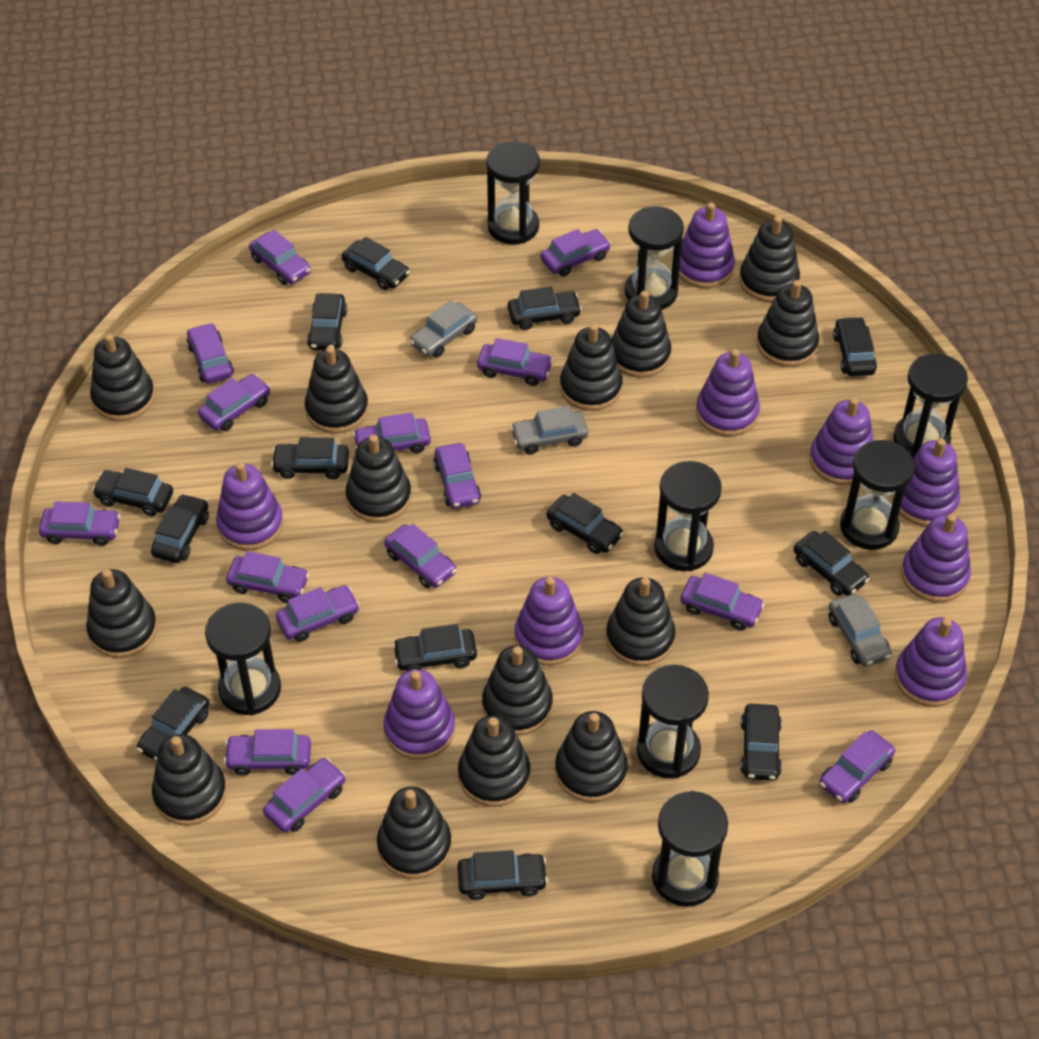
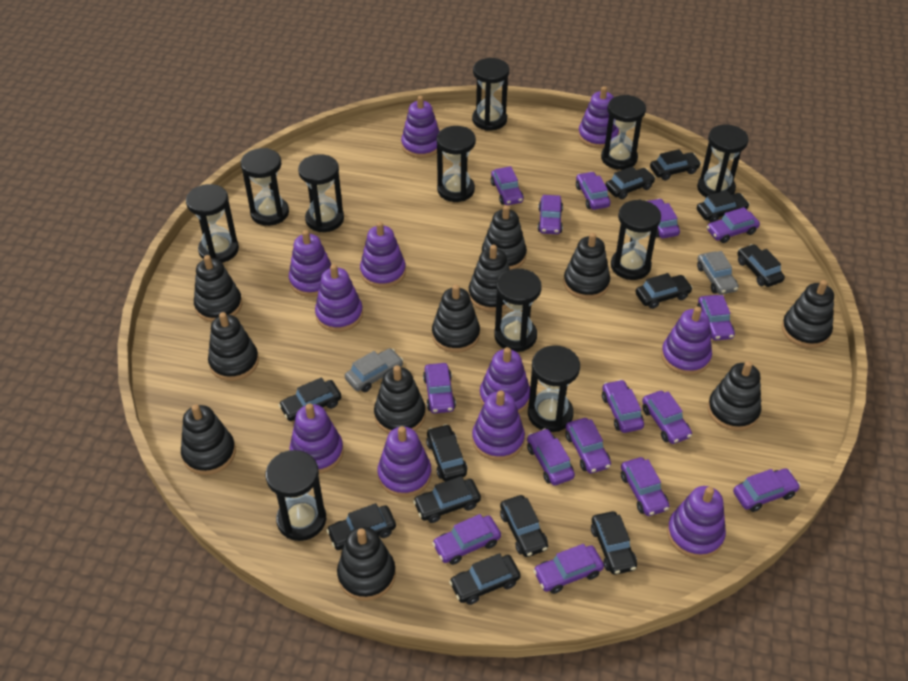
black car: [92,468,173,517] [137,687,210,761] [151,494,209,563] [271,437,349,480] [307,293,347,350] [342,237,410,290] [392,624,477,672] [457,850,548,900] [508,286,582,330] [546,493,624,554] [740,704,782,781] [793,531,869,596] [833,316,877,376] = 13 -> [279,377,342,421] [326,503,396,551] [413,476,481,523] [426,424,468,481] [449,553,521,605] [500,495,548,557] [591,511,637,575] [605,166,655,199] [635,273,693,309] [650,149,701,180] [697,190,750,223] [737,244,785,287] = 12
black hourglass: [205,602,281,715] [486,141,540,245] [625,206,684,310] [637,665,709,778] [652,791,728,907] [654,461,722,571] [840,440,915,550] [893,354,968,457] = 8 -> [186,184,239,263] [241,148,289,226] [266,450,326,541] [298,154,344,232] [436,126,476,202] [472,58,509,131] [494,269,542,352] [528,345,580,432] [601,95,646,170] [611,200,661,280] [697,125,749,197] = 11
black stacking toy: [86,569,157,658] [90,334,155,421] [152,734,227,826] [305,346,368,434] [346,435,411,523] [377,787,452,879] [458,715,530,807] [482,645,553,736] [555,711,628,802] [560,324,622,411] [606,577,675,666] [611,291,671,378] [739,216,800,302] [757,280,819,367] = 14 -> [181,404,236,475] [194,255,242,322] [208,312,259,381] [337,527,396,601] [374,365,426,433] [432,285,480,353] [469,245,510,312] [482,205,527,270] [564,233,610,300] [708,361,761,431] [782,280,834,348] = 11
grey car: [410,300,477,358] [510,406,588,454] [829,594,892,667] = 3 -> [345,348,403,392] [697,251,739,295] = 2
purple stacking toy: [216,462,284,551] [384,669,455,760] [515,577,583,666] [679,203,735,288] [696,349,760,437] [810,397,873,485] [893,438,960,526] [894,617,967,707] [901,514,971,602] = 9 -> [289,230,332,297] [290,403,344,474] [315,264,363,332] [360,222,406,288] [377,426,432,497] [401,96,439,158] [472,390,525,461] [480,347,530,413] [578,86,619,148] [661,307,712,375] [667,486,726,559] = 11

